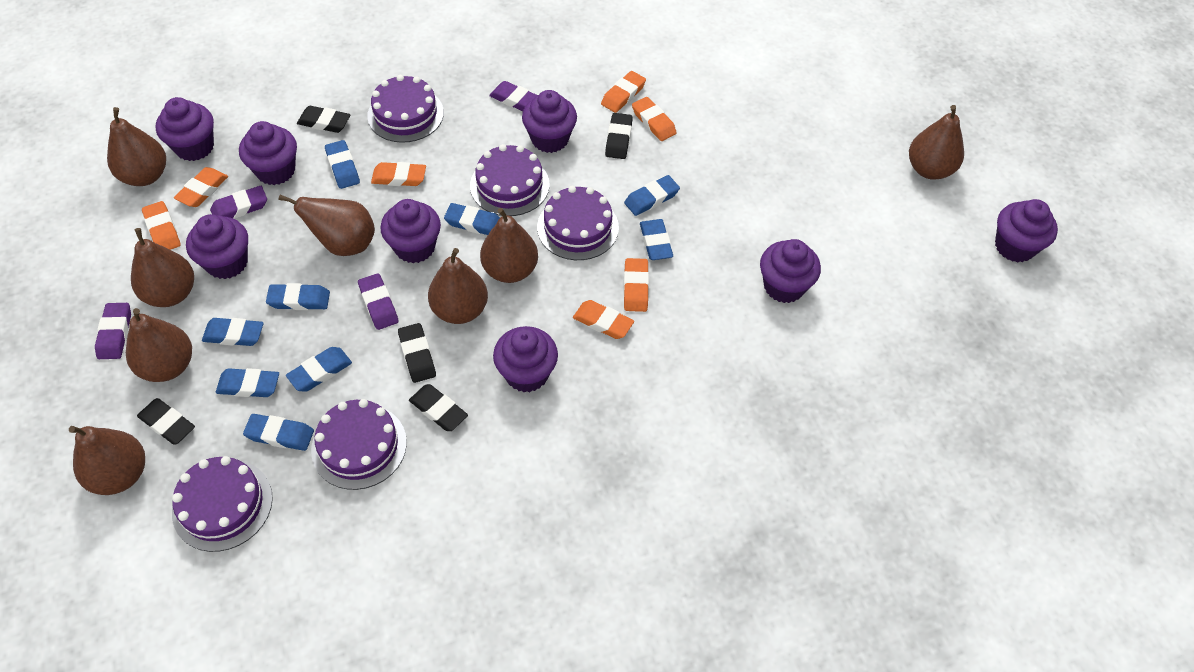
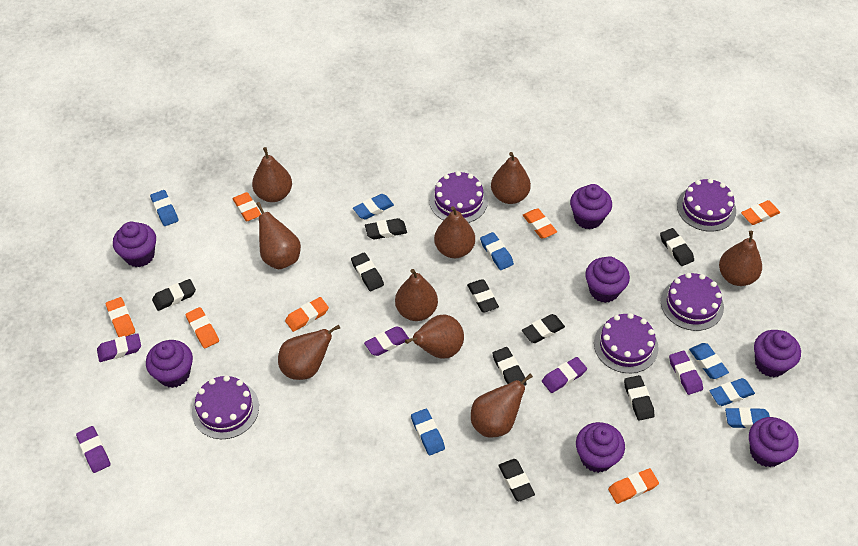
black eraser: [137,398,195,445] [297,106,350,133] [398,323,436,383] [409,384,468,431] [605,113,633,159] = 5 -> [152,279,196,311] [351,252,384,291] [365,218,407,239] [467,279,499,312] [492,347,527,386] [498,459,535,501] [522,314,565,343] [624,375,655,421] [660,228,694,266] = 9
blue eraser: [202,318,264,346] [216,368,279,397] [243,414,314,451] [266,283,330,310] [286,347,352,392] [325,140,360,189] [444,203,500,235] [624,175,680,216] [640,219,673,260] = 9 -> [150,190,179,226] [353,194,394,219] [411,409,445,455] [480,232,514,270] [689,343,729,379] [710,378,755,406] [725,407,770,429] = 7
brown pear: [69,426,145,495] [107,107,166,186] [126,308,192,382] [131,228,194,307] [279,195,375,256] [428,248,488,324] [480,208,538,283] [909,105,964,180] = 8 -> [252,147,292,202] [256,202,301,269] [278,324,340,380] [395,269,438,321] [405,315,464,359] [434,206,475,258] [471,373,533,438] [491,152,531,204] [719,231,762,286] = 9
purple cupcake: [155,97,214,161] [186,214,248,279] [239,121,297,185] [381,199,441,263] [493,326,558,392] [522,90,577,153] [760,239,821,303] [995,199,1058,263] = 8 -> [113,222,156,267] [146,340,193,388] [570,184,612,229] [576,422,625,473] [585,257,630,303] [749,417,799,467] [754,330,801,377] = 7
purple eraser: [95,303,131,359] [210,186,267,219] [358,273,399,330] [489,81,538,111] = 4 -> [76,426,111,473] [97,333,141,362] [364,326,409,356] [542,357,587,393] [669,351,703,395] = 5

